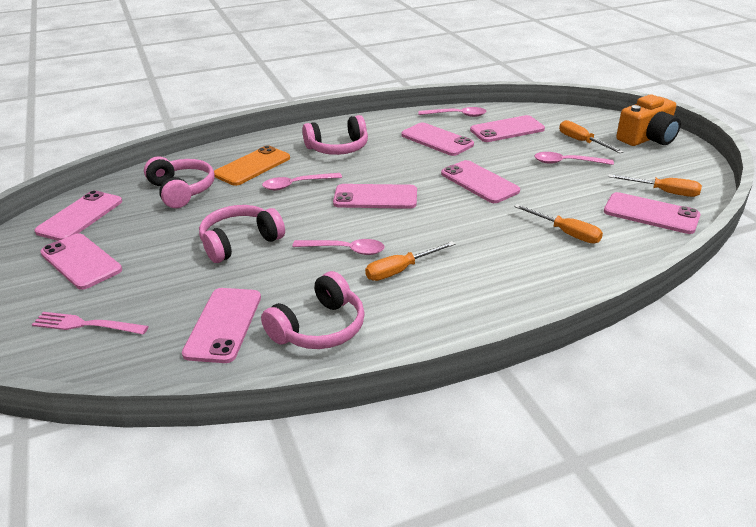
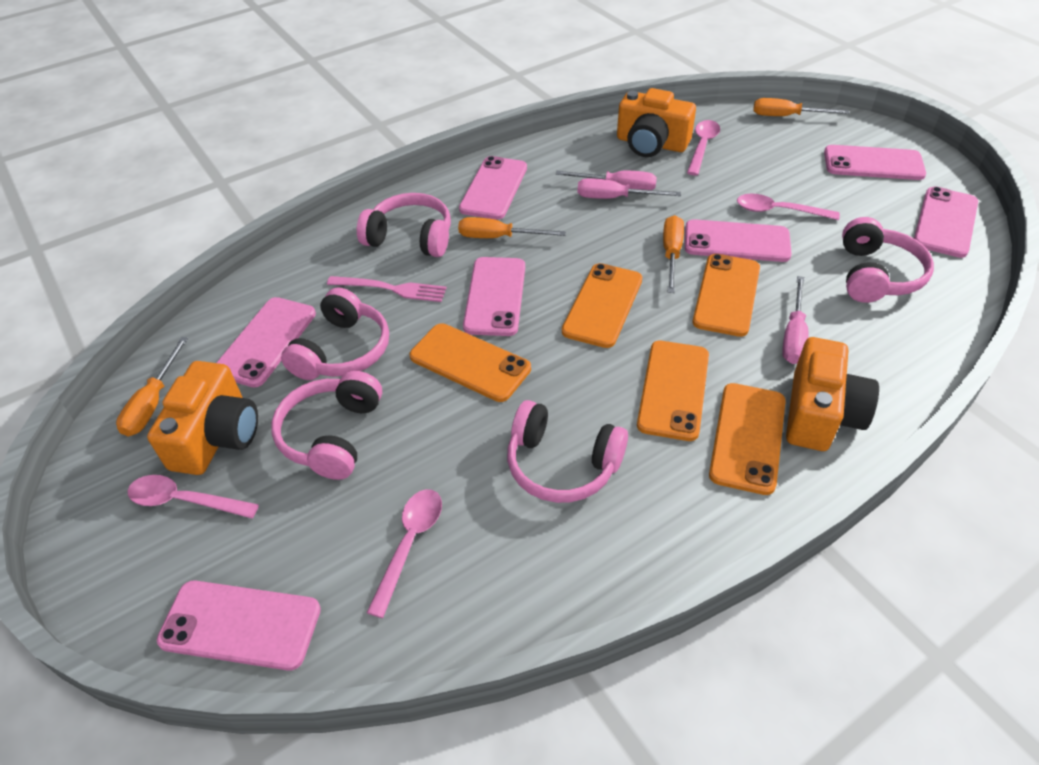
orange camera: [616,94,681,146] = 1 -> [147,361,258,475] [617,88,696,157] [786,337,879,451] = 3
orange phone: [214,145,290,186] = 1 -> [410,323,531,402] [562,263,642,348] [637,341,709,441] [693,254,760,337] [709,383,786,495] = 5
pink headphones: [144,156,215,208] [199,205,285,263] [261,271,365,349] [302,115,368,155] = 4 -> [271,371,382,480] [281,287,389,380] [357,193,451,257] [507,400,628,503] [842,217,934,303] = 5
pink phone: [34,190,122,241] [40,233,122,290] [182,288,261,363] [333,184,417,209] [401,122,474,156] [441,160,520,203] [470,115,545,142] [604,192,701,234] = 8 -> [157,581,321,671] [217,297,316,387] [459,156,527,219] [463,257,525,336] [685,219,792,262] [824,145,926,180] [914,186,978,258] = 7
pink screwdriver: none = 0 -> [556,170,657,190] [577,178,681,199] [782,276,809,364] = 3

